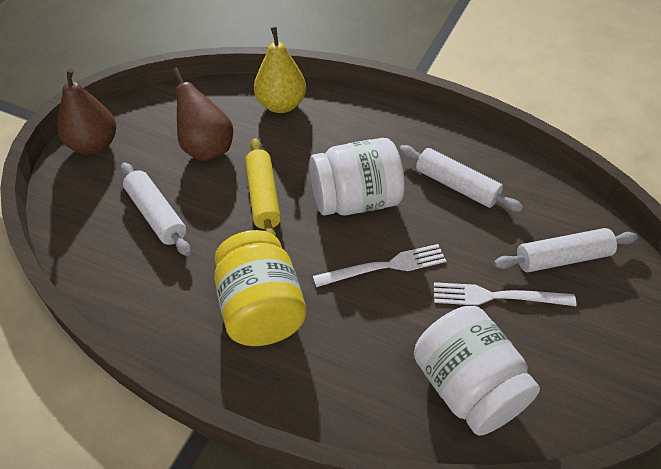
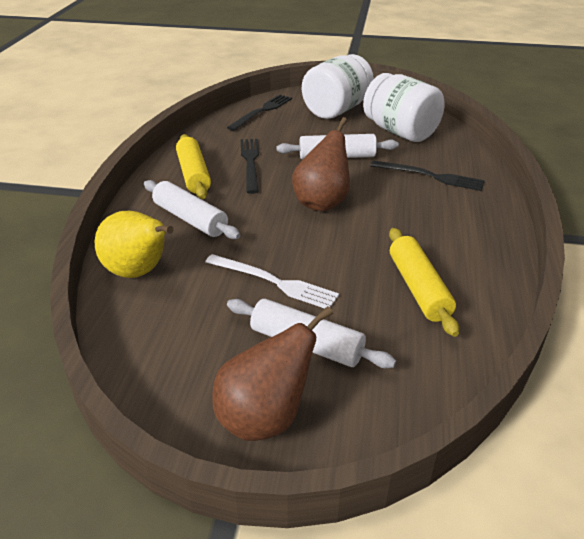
black fork: none = 0 -> [227,94,292,131] [241,139,259,194] [370,160,485,191] = 3
white fork: [313,244,446,287] [434,282,576,306] = 2 -> [205,254,339,309] = 1
yellow jar: [214,230,306,346] = 1 -> none = 0
yellow rolling pin: [245,138,281,236] = 1 -> [176,134,211,199] [389,228,459,337] = 2

